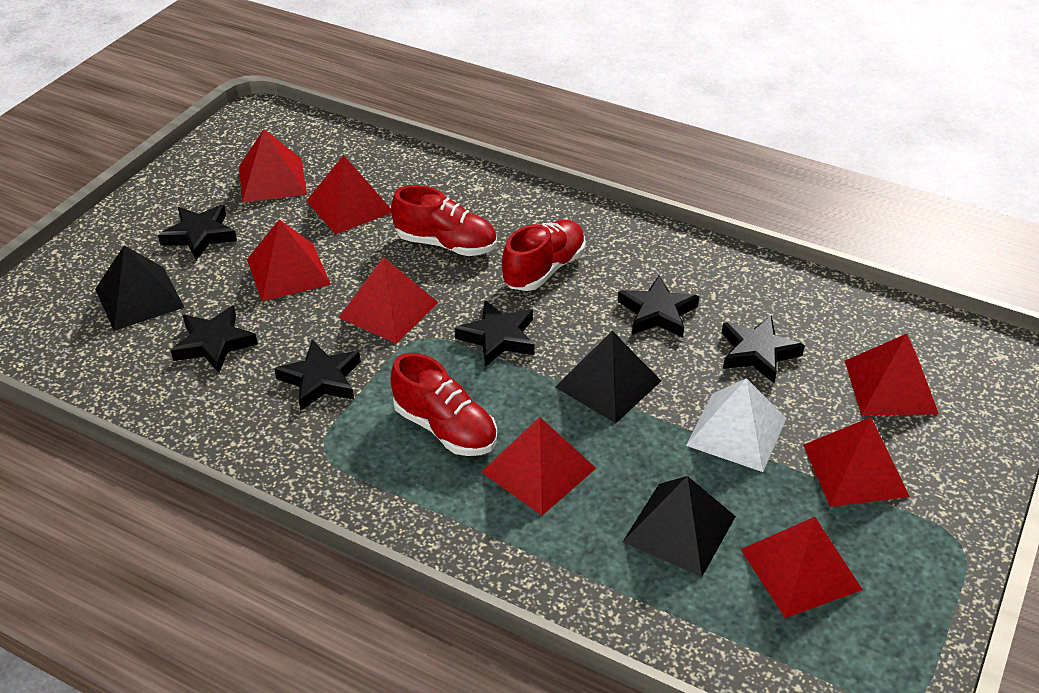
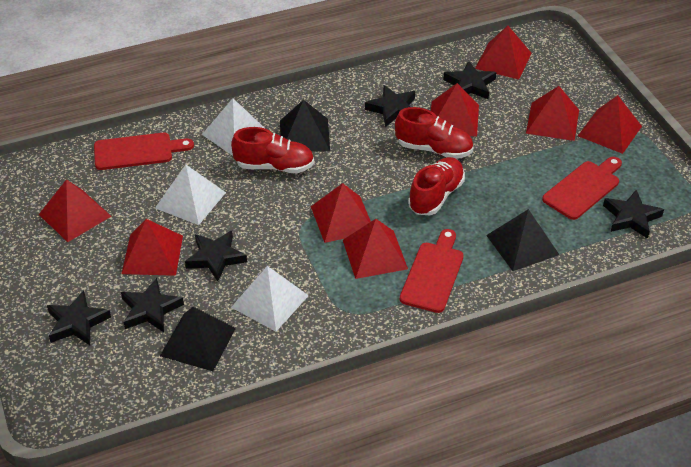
red cutting board: none = 0 -> [94,133,194,170] [400,229,464,313] [542,157,622,220] = 3
white pyramid: [686,378,787,472] = 1 -> [155,165,226,225] [202,98,264,156] [231,266,309,331] = 3

